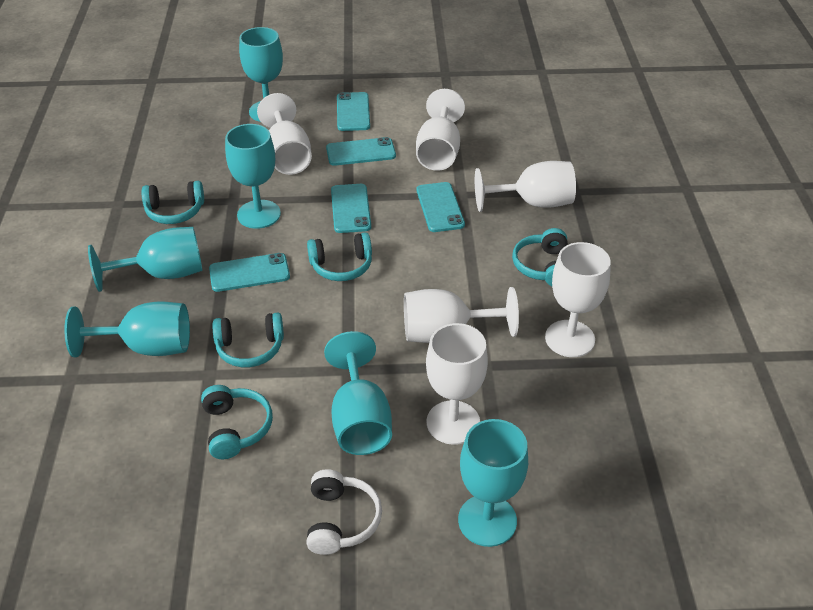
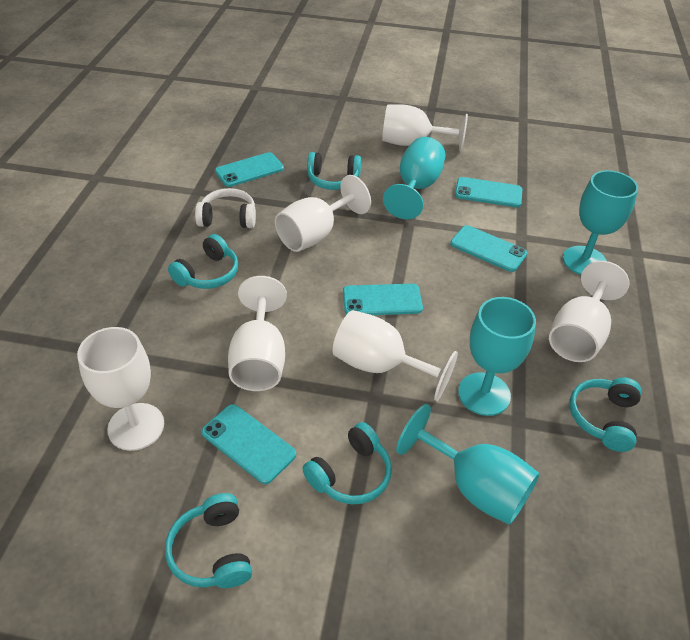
turquoise goblet: [64,301,190,357] [88,227,203,292] [225,124,281,229] [239,27,283,122] [324,331,392,455] [458,419,528,547] = 6 -> [383,137,446,219] [396,404,540,525] [458,297,536,416] [563,170,638,275] = 4

